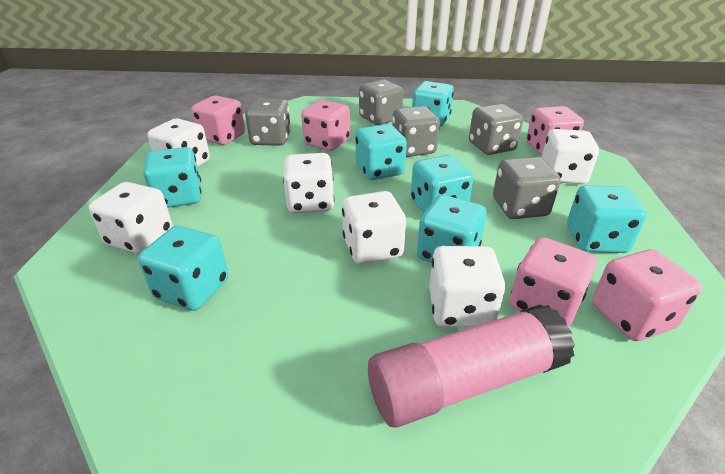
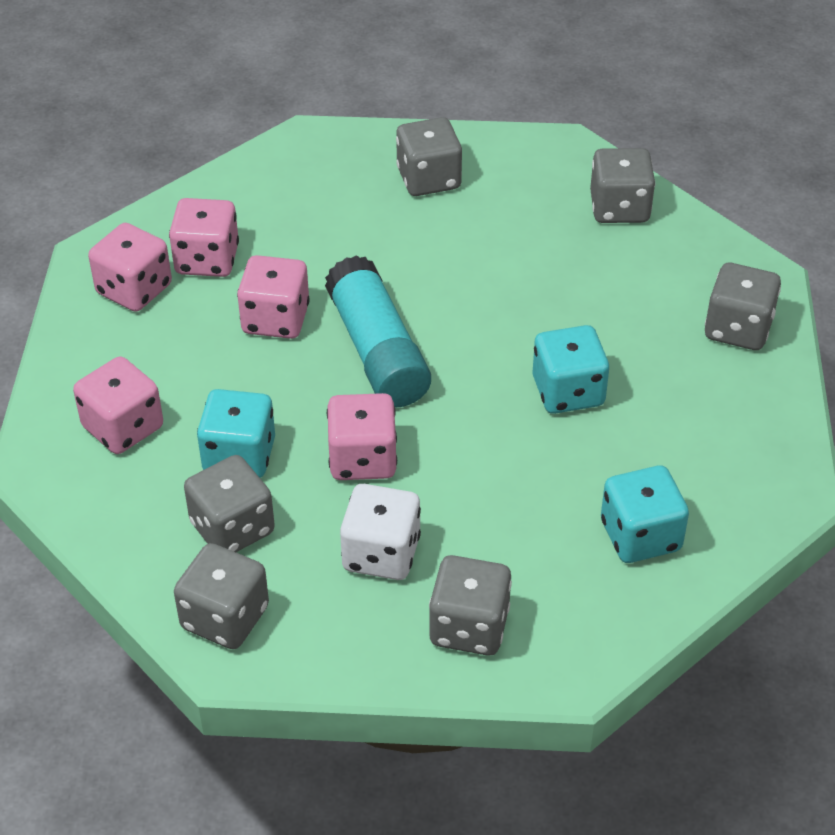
grey dice: [245,98,291,146] [359,79,403,125] [392,106,440,157] [469,104,523,155] [493,157,561,219] = 5 -> [174,543,269,649] [184,455,275,552] [396,117,462,196] [429,555,512,656] [590,148,655,223] [705,263,781,350] = 6
pink glue stick: [368,304,575,427] = 1 -> none = 0
turquoise dice: [138,226,228,311] [143,147,202,208] [355,124,407,180] [411,155,474,213] [412,81,454,127] [417,195,487,263] [567,185,647,253] = 7 -> [197,389,275,478] [533,325,609,414] [601,465,689,563] = 3
turquoise glue stick: none = 0 -> [325,255,431,408] = 1
white dice: [89,182,172,254] [147,118,210,167] [283,153,334,214] [342,191,406,264] [429,246,505,327] [541,129,599,184] = 6 -> [340,484,421,580] = 1

